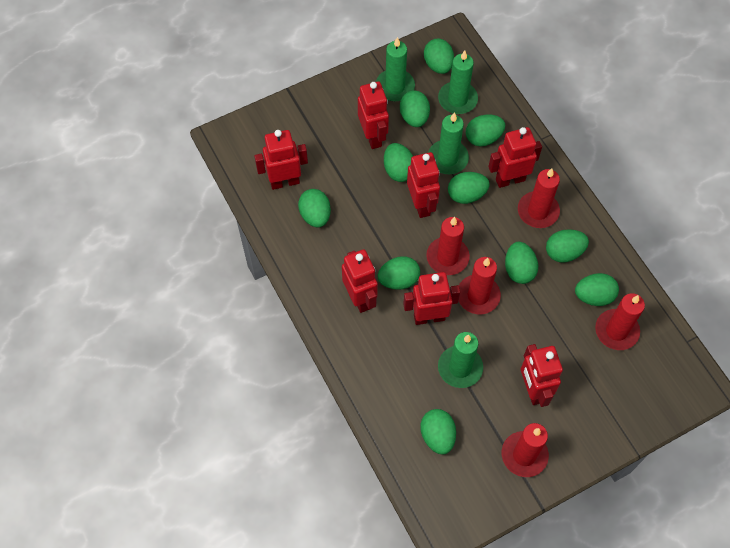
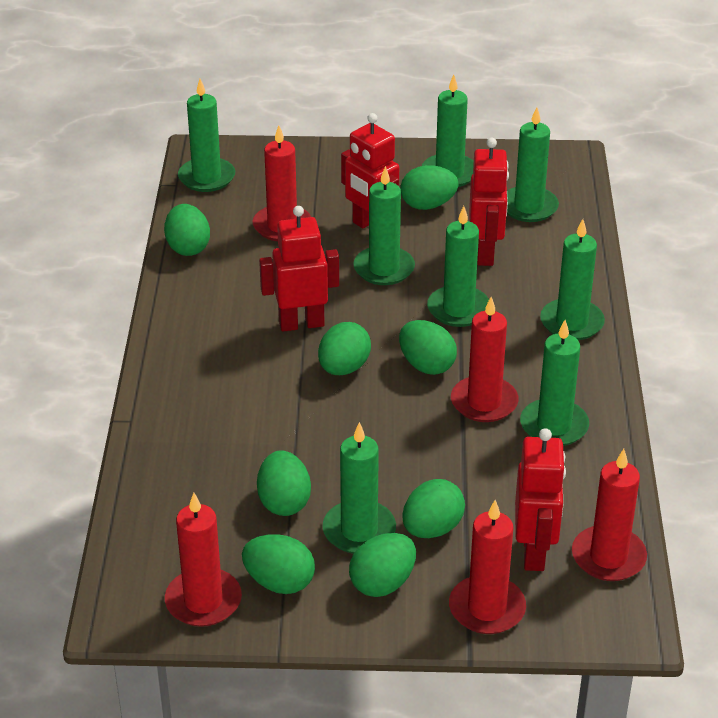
green candle: [376,37,415,101] [428,112,469,174] [438,50,478,114] [438,332,483,388] = 4 -> [178,79,235,192] [322,422,396,554] [353,166,415,285] [422,75,474,187] [427,206,489,327] [507,107,559,222] [520,320,589,446] [540,219,605,340] = 8
green egg: [298,189,331,228] [377,256,420,290] [384,143,413,182] [400,90,430,127] [420,409,456,455] [424,38,454,74] [448,172,490,204] [466,115,505,146] [505,242,538,284] [546,229,589,263] [575,273,619,306] = 11 -> [164,204,210,256] [242,534,315,594] [257,450,311,516] [318,322,371,375] [349,533,416,597] [399,320,457,375] [401,165,458,210] [402,479,465,538] = 8
red robot: [254,130,308,190] [342,249,378,313] [358,82,389,149] [403,272,460,325] [407,152,440,218] [488,127,542,188] [521,344,563,407] = 7 -> [259,206,339,332] [341,113,399,228] [469,138,509,266] [515,428,566,571] = 4

